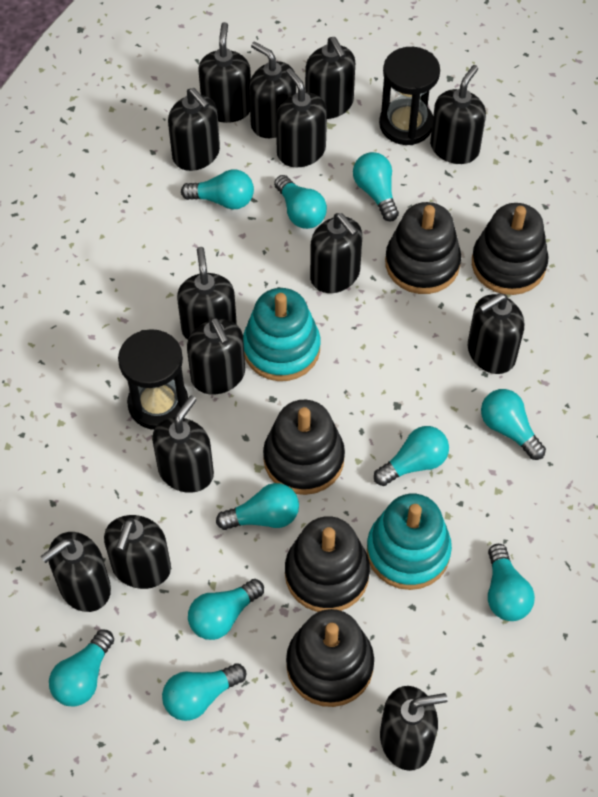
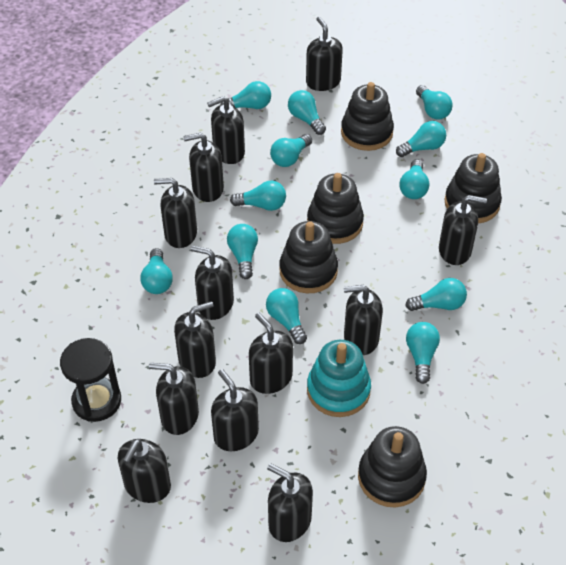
black hourglass: [118,329,188,430] [379,47,440,145] = 2 -> [60,338,121,422] = 1
black soap dispenser: [40,532,111,612] [104,515,171,589] [152,396,214,493] [168,88,220,171] [177,247,237,340] [187,318,245,395] [198,22,251,123] [249,41,296,138] [276,68,327,167] [305,37,355,119] [310,213,362,293] [380,686,448,771] [430,65,486,164] [468,293,524,374] = 14 -> [118,439,171,503] [149,363,199,435] [154,178,197,248] [174,301,216,378] [183,132,224,202] [191,245,234,320] [207,96,245,164] [211,369,259,451] [249,313,293,394] [267,463,313,542] [306,17,343,91] [344,285,383,355] [439,195,487,265] = 13
turquoise light bulb: [49,629,114,706] [162,663,246,721] [181,169,254,209] [188,579,264,640] [216,483,299,530] [274,175,327,229] [353,152,399,221] [374,426,449,486] [481,389,546,460] [488,544,535,621] = 10 -> [140,248,173,294] [220,81,271,109] [227,224,258,279] [230,181,286,211] [266,288,307,344] [270,134,312,167] [288,90,326,135] [396,121,446,157] [399,159,429,199] [405,278,467,311] [406,322,440,384] [416,85,453,120] = 12
turquoise stacking toy: [243,288,320,381] [367,494,452,590] = 2 -> [307,340,371,417] = 1

